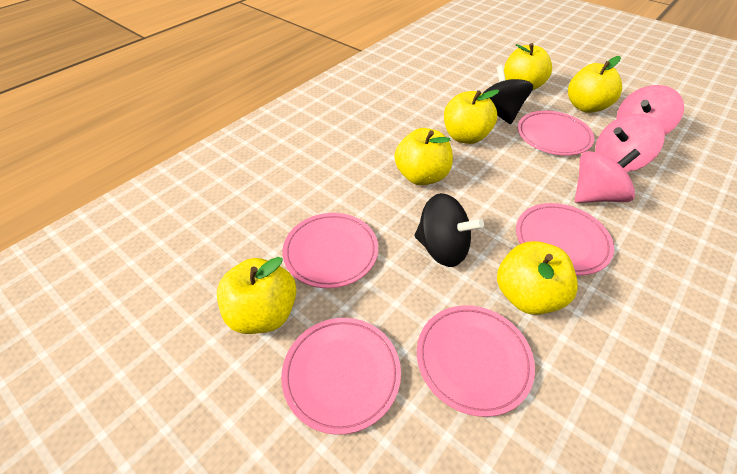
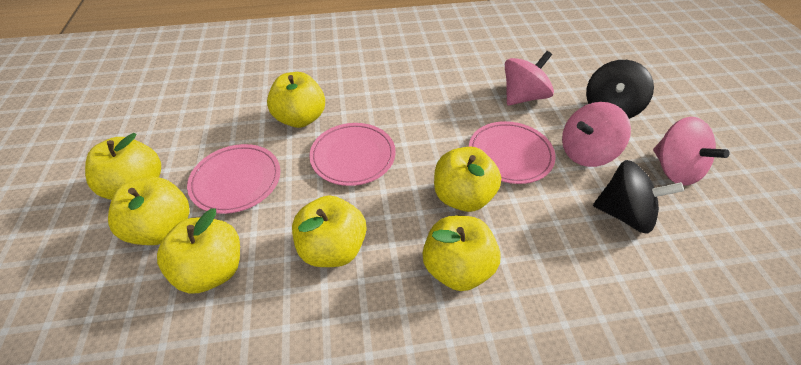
pink plate: [281,318,401,435] [282,213,378,288] [417,305,535,417] [516,203,614,275] [518,111,594,155] = 5 -> [187,144,280,214] [309,123,396,186] [469,121,556,184] = 3
yellow apple: [217,257,297,334] [395,128,453,185] [444,90,499,144] [497,241,578,315] [504,43,552,90] [568,56,622,113] = 6 -> [85,133,161,200] [108,176,190,245] [157,208,240,294] [267,72,325,128] [292,195,366,267] [423,216,501,291] [434,147,501,212] = 7

